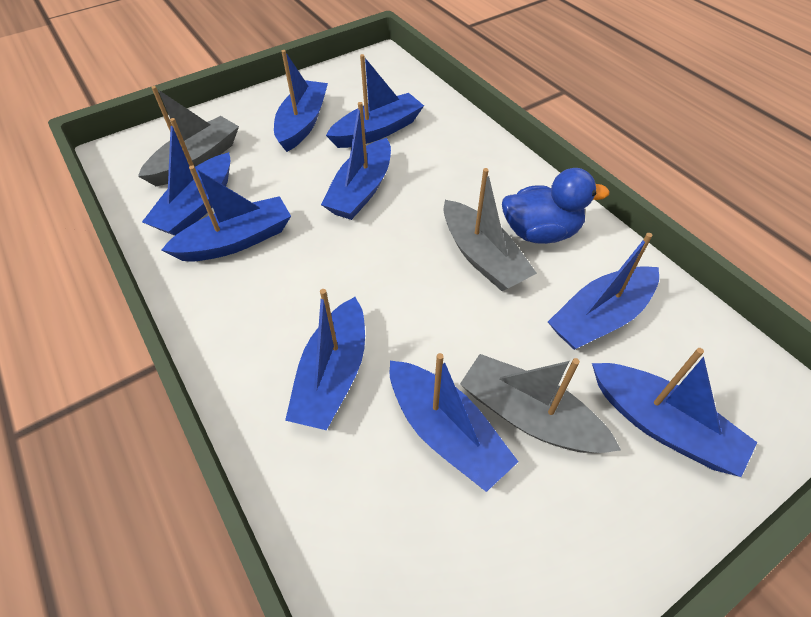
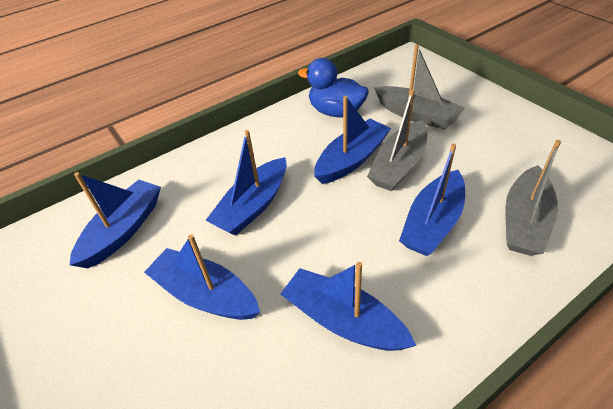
blue boat: [142,118,230,236] [162,166,291,262] [274,50,328,152] [285,289,365,430] [321,102,391,220] [326,54,424,148] [390,353,519,492] [548,233,659,350] [592,348,757,477] = 9 -> [70,172,161,268] [144,234,260,320] [205,130,287,236] [280,262,416,351] [314,96,391,184] [399,143,465,256] = 6

